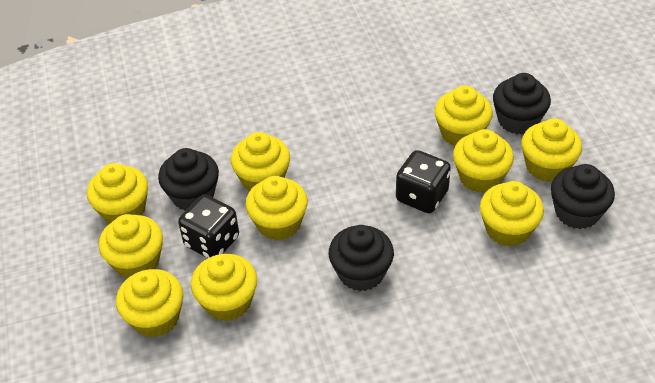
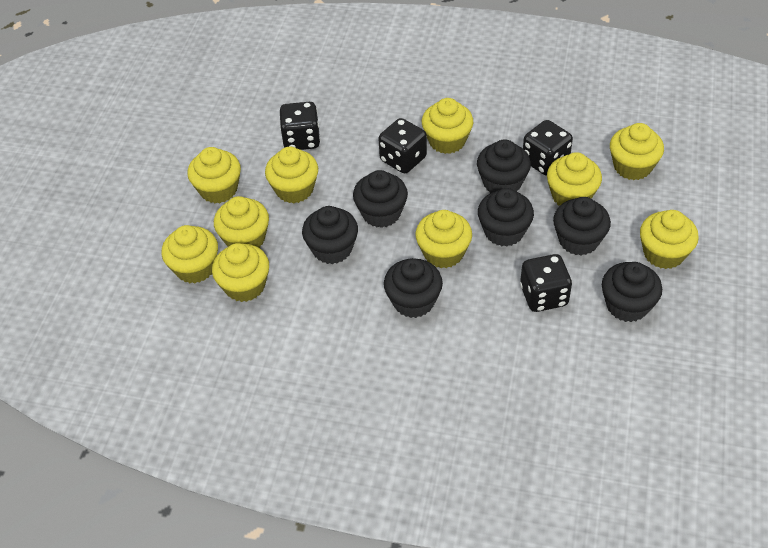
black cupcake: [158,148,219,211] [329,225,394,291] [493,73,551,134] [551,164,615,229] = 4 -> [302,206,358,264] [353,170,408,228] [384,258,443,318] [477,139,531,193] [478,188,534,247] [553,197,611,255] [602,262,662,322] = 7
black dice: [178,194,239,258] [396,150,451,213] = 2 -> [280,102,321,150] [378,118,427,173] [520,254,572,312] [523,120,573,176] = 4

